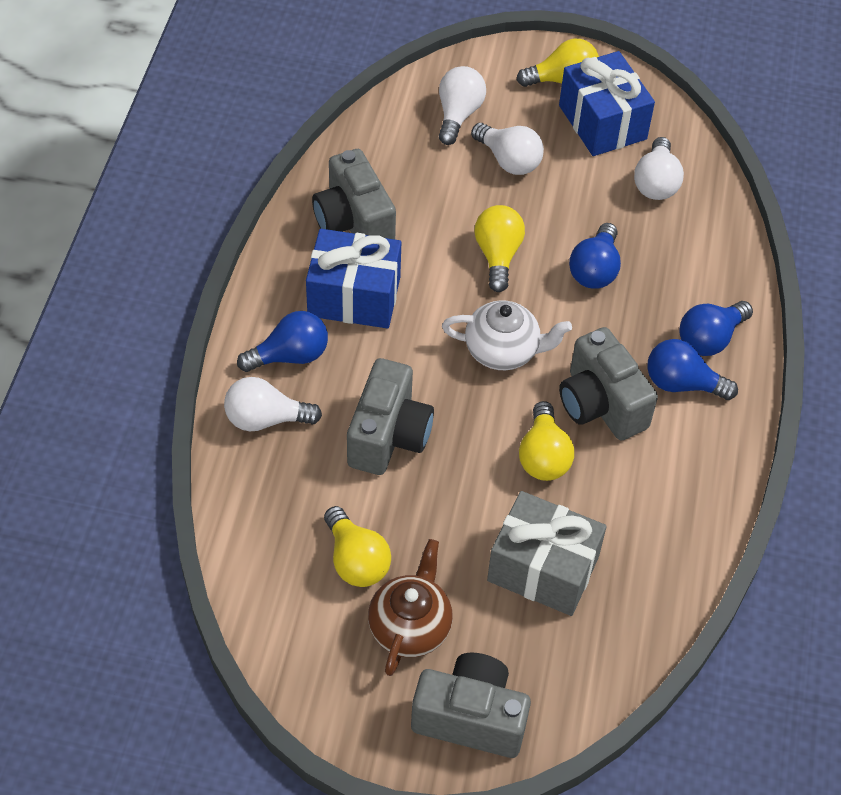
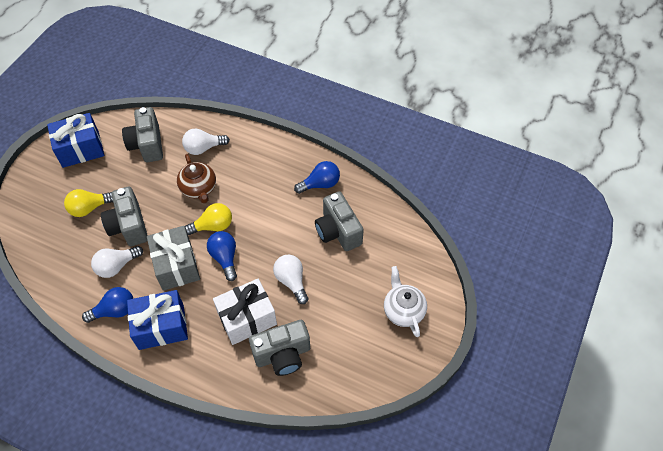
blue light bulb: [237,311,328,372] [569,223,621,289] [647,339,738,400] [679,301,753,356] = 4 -> [82,287,133,323] [207,231,237,281] [294,161,340,194] = 3
white gift: none = 0 -> [213,279,277,345] = 1
white light bulb: [224,377,322,431] [439,66,486,145] [471,123,544,175] [634,137,684,200] = 4 -> [91,246,143,278] [182,129,230,155] [273,255,308,304] = 3
yellow light bulb: [324,506,391,587] [474,205,525,292] [517,39,599,87] [519,401,574,481] = 4 -> [64,189,113,217] [185,203,232,235] = 2

